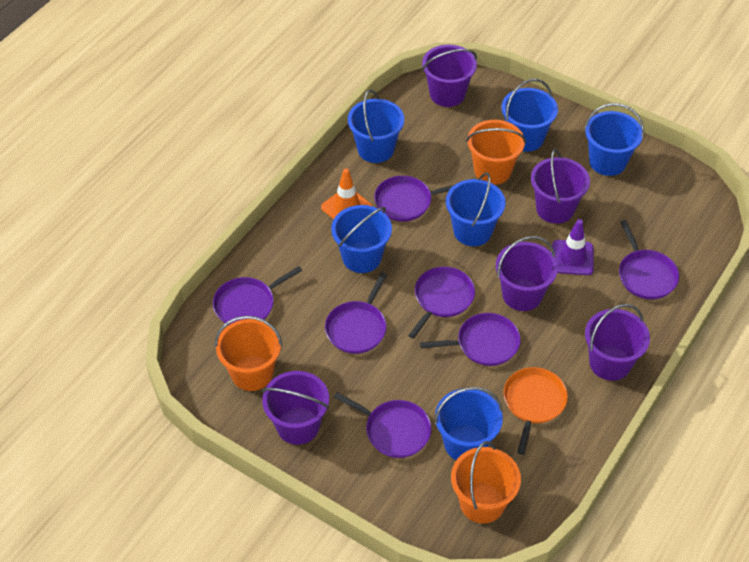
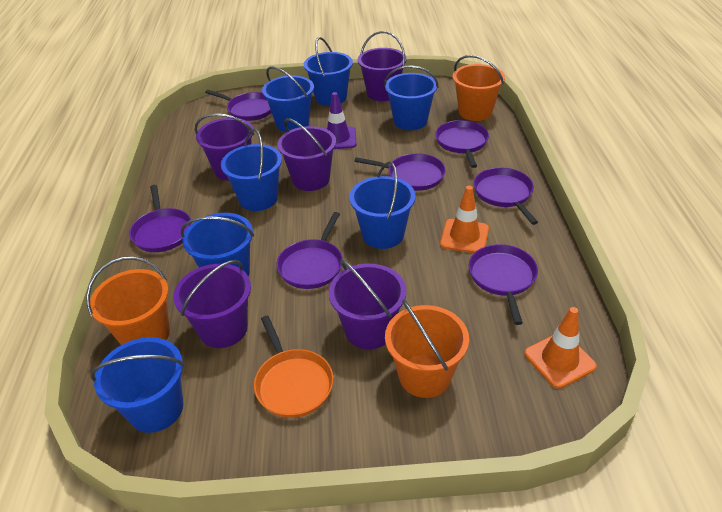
blue bucket: [331,205,392,273] [348,90,404,163] [434,387,503,460] [446,172,505,246] [502,79,558,152] [585,103,644,176] = 6 -> [91,337,185,433] [181,213,254,277] [221,129,282,211] [262,66,314,132] [304,37,353,106] [349,161,416,249] [384,65,439,130] = 7
orange traffic cone: [321,168,372,219] = 1 -> [440,186,489,253] [524,307,597,389] = 2

